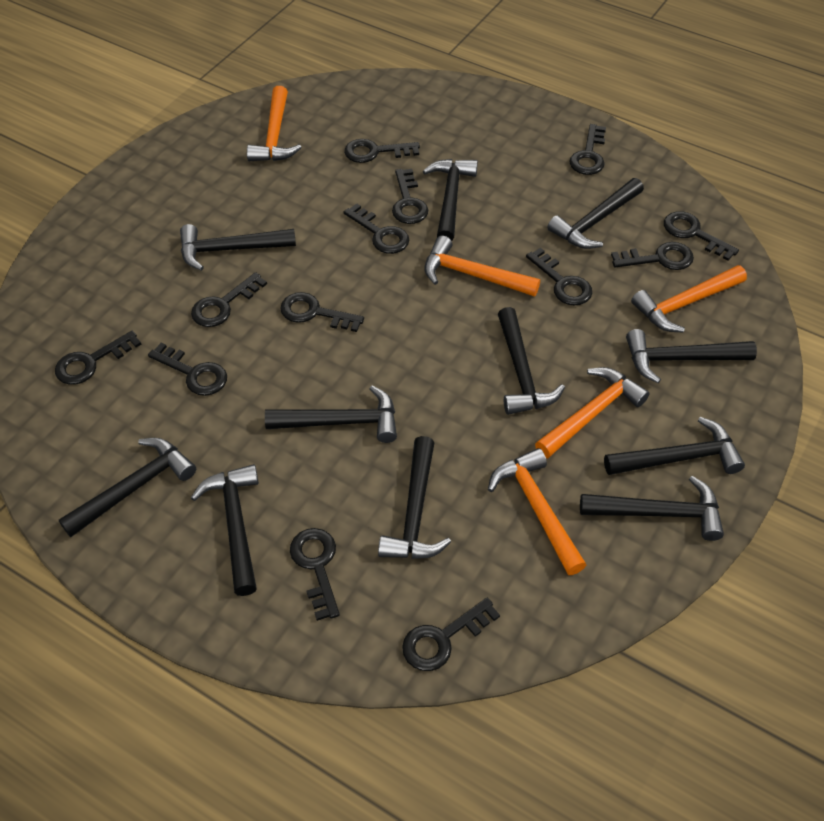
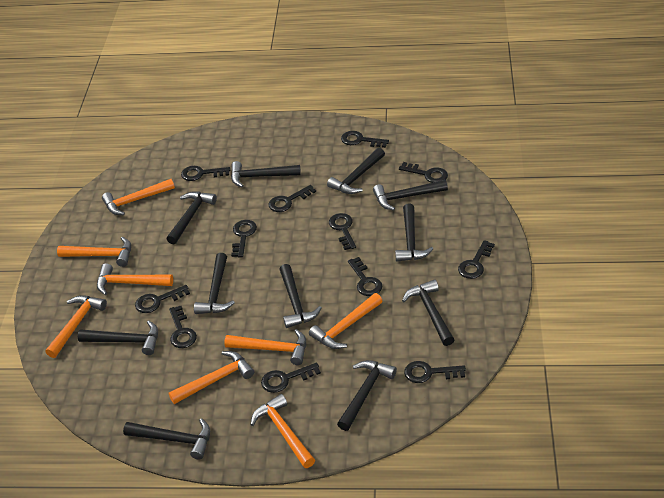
black key: [55,331,141,385] [148,343,227,396] [191,272,267,327] [280,292,364,332] [290,528,340,621] [344,139,420,163] [344,204,409,254] [392,169,428,224] [402,598,500,671] [526,248,592,306] [570,124,606,175] [611,242,694,270] [664,211,739,261] = 13 -> [135,285,190,313] [169,306,197,348] [181,166,231,181] [231,220,257,257] [261,363,321,393] [268,185,316,212] [329,213,356,250] [341,131,389,148] [348,257,383,296] [399,162,448,183] [404,361,466,383] [458,240,495,279] = 12
orange hammer: [247,86,302,161] [424,236,540,297] [488,448,586,575] [535,367,650,459] [631,265,747,333] = 5 -> [45,295,107,358] [57,236,131,267] [97,263,173,295] [102,179,175,215] [169,351,254,404] [224,329,306,365] [250,394,315,468] [309,293,382,349] = 8

